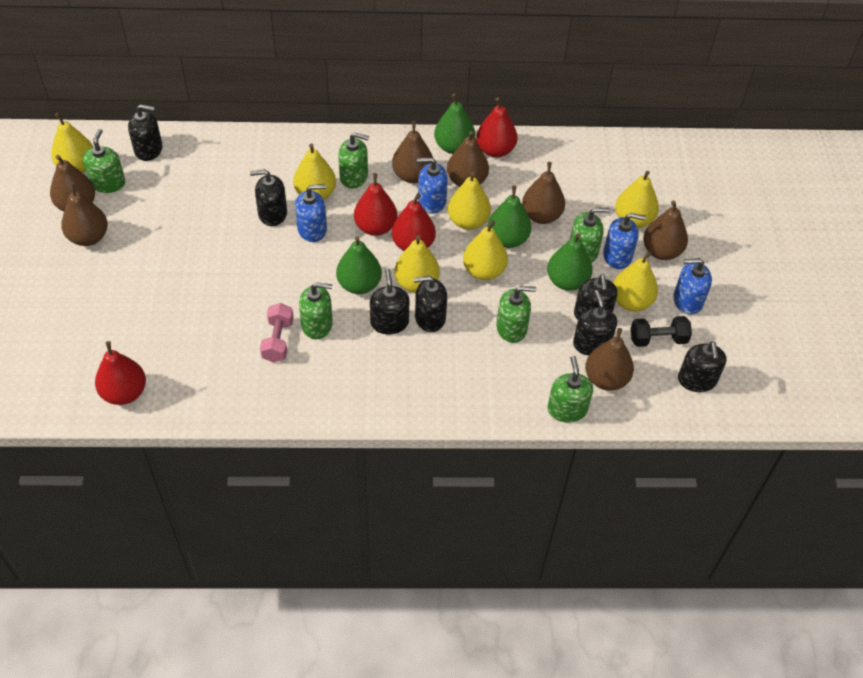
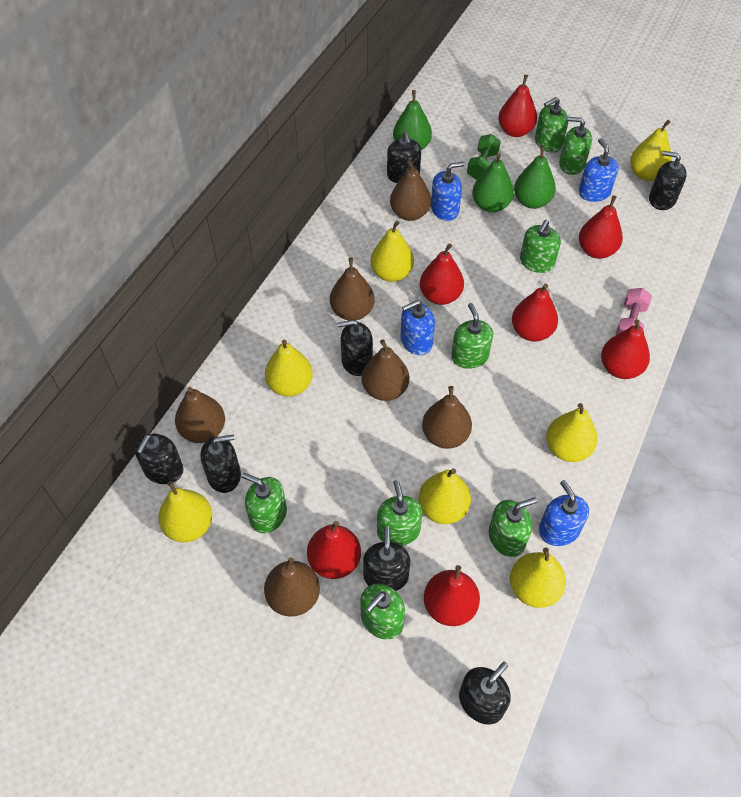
black dumbbell: [631,316,692,347] = 1 -> none = 0
brown pear: [50,155,95,211] [61,183,108,246] [392,121,433,183] [447,131,489,187] [522,162,565,224] [585,328,634,391] [643,201,688,260] = 7 -> [175,387,225,443] [264,557,320,617] [330,258,375,321] [362,339,409,401] [390,160,431,221] [422,386,472,449] = 6
green dumbbell: none = 0 -> [467,134,501,180] = 1
green pear: [336,236,382,294] [434,94,475,154] [488,186,531,248] [547,233,593,291] = 4 -> [393,90,432,150] [472,153,514,213] [514,145,556,209] = 3
green soap dispenser: [83,129,125,193] [299,282,333,339] [338,132,369,188] [496,286,536,343] [548,356,593,422] [570,207,610,263] = 6 -> [242,473,287,533] [360,584,405,639] [377,480,422,546] [451,303,493,369] [489,497,537,557] [520,220,561,273] [535,97,568,153] [559,117,592,175] = 8
red pear: [95,341,146,405] [354,173,397,236] [392,193,436,251] [476,97,518,158] = 4 -> [307,521,361,579] [420,243,464,305] [424,565,480,626] [498,75,537,137] [512,283,558,342] [579,196,623,259] [601,319,650,379] = 7

